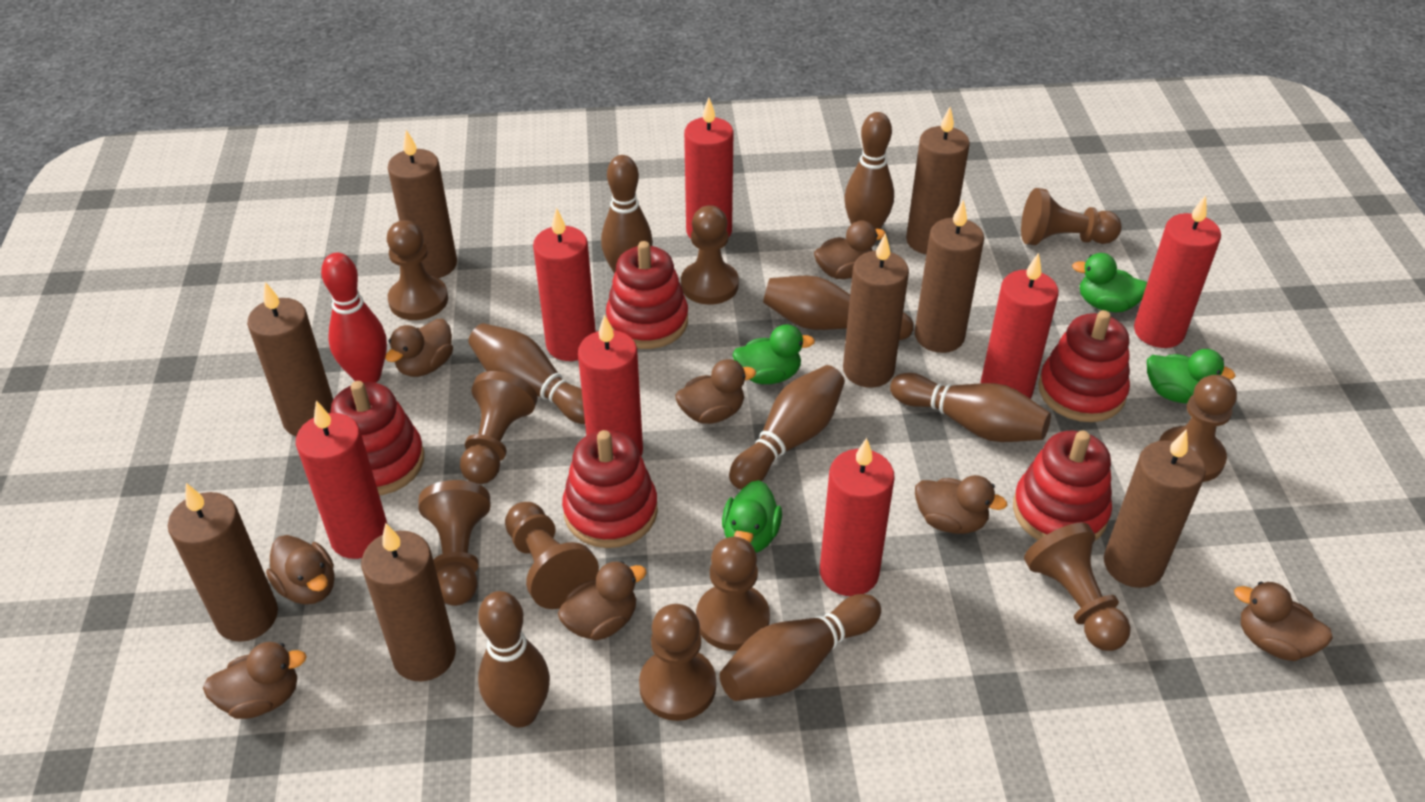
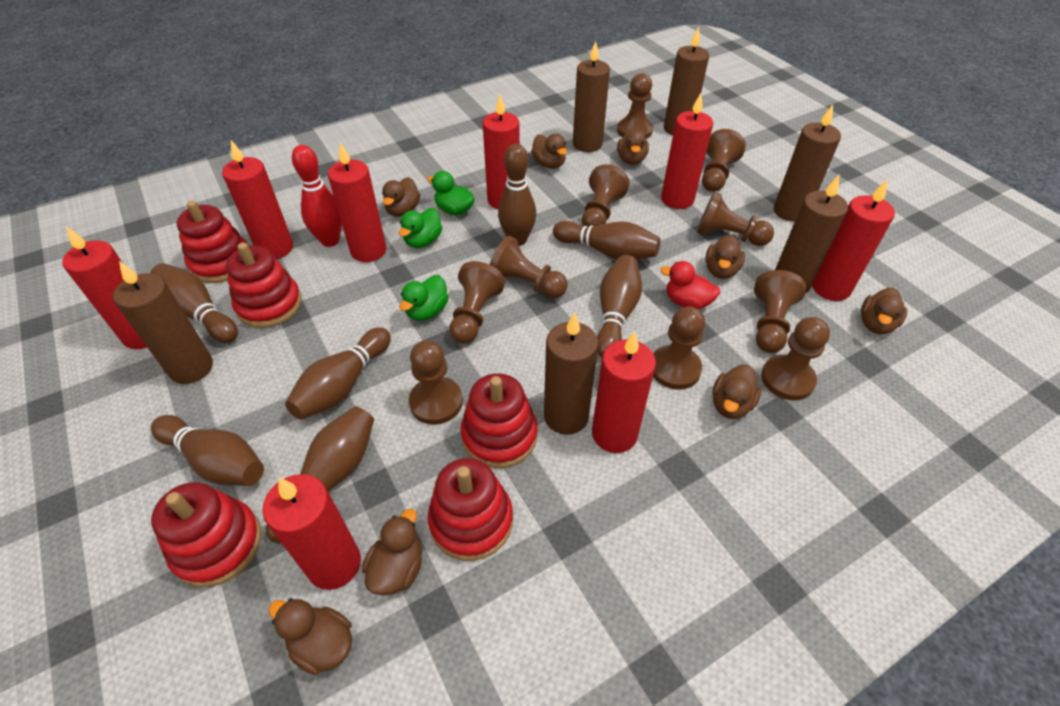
brown bowling pin: [468,323,585,424] [478,591,550,727] [601,155,653,274] [720,594,881,701] [729,365,845,490] [763,275,914,340] [844,112,894,229] [890,373,1051,442] = 8 -> [150,263,238,343] [151,415,264,486] [266,406,374,544] [285,327,391,420] [498,144,536,246] [553,221,661,260] [597,255,642,357] = 7
brown candle: [168,483,278,642] [247,282,333,436] [361,523,456,681] [388,130,457,278] [843,233,909,388] [906,107,970,254] [915,200,984,353] [1104,429,1206,588] = 8 -> [113,261,213,384] [544,312,598,435] [573,41,610,152] [664,27,709,135] [774,105,841,222] [775,175,848,294] = 6
green duck: [722,480,782,553] [733,325,815,384] [1072,253,1147,312] [1147,349,1235,403] = 4 -> [399,208,443,248] [400,275,449,321] [427,171,475,215] = 3
red candle: [296,401,388,559] [533,208,596,361] [578,315,643,456] [684,98,733,239] [820,438,895,596] [980,253,1058,399] [1134,195,1221,348] = 7 -> [62,226,147,349] [222,140,293,259] [262,474,361,590] [328,142,386,262] [483,94,520,209] [592,331,656,453] [661,93,713,209] [812,179,895,301] = 8
red duck: none = 0 -> [660,261,721,309] = 1

